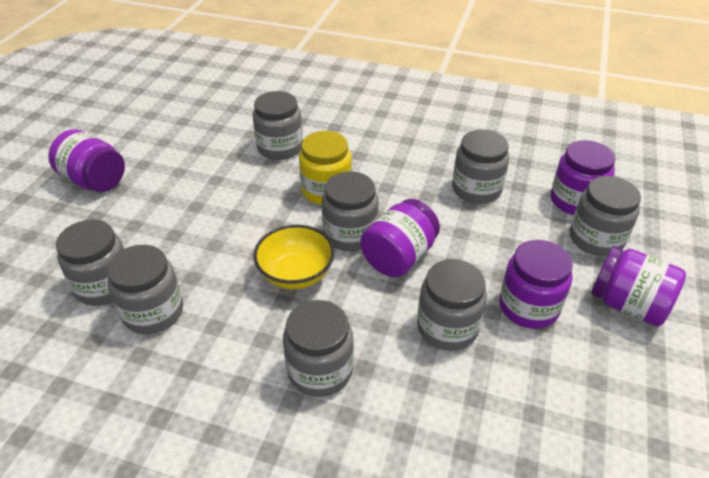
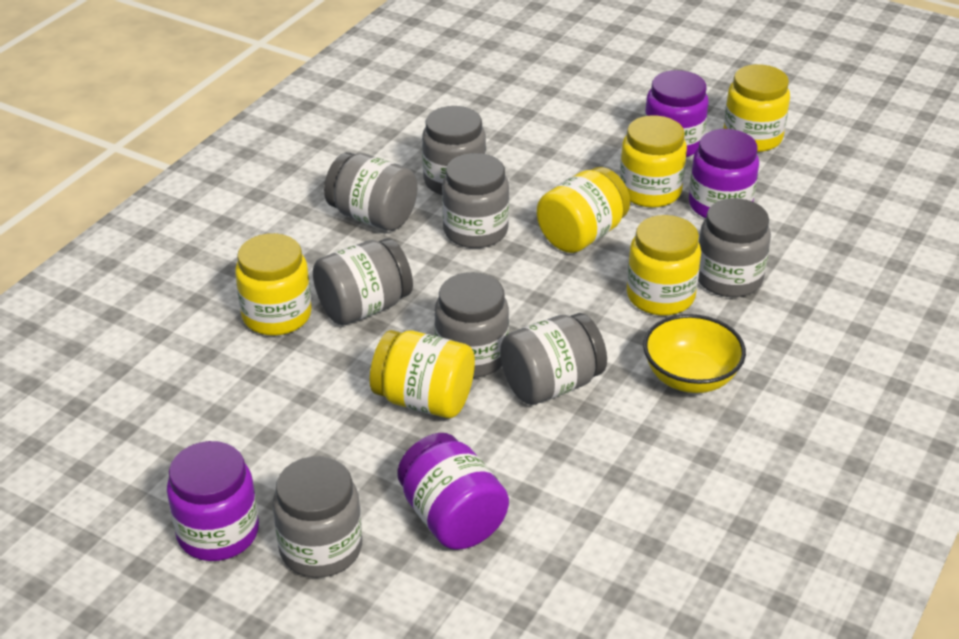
purple jar: [48,129,125,192] [360,199,440,277] [499,240,573,329] [550,140,615,215] [591,246,686,326] = 5 -> [167,441,259,561] [397,433,509,550] [645,70,709,157] [689,129,759,218] = 4
yellow jar: [299,131,352,205] = 1 -> [235,233,312,336] [370,330,475,418] [537,167,630,253] [619,115,687,208] [627,215,701,316] [723,64,790,152] = 6

